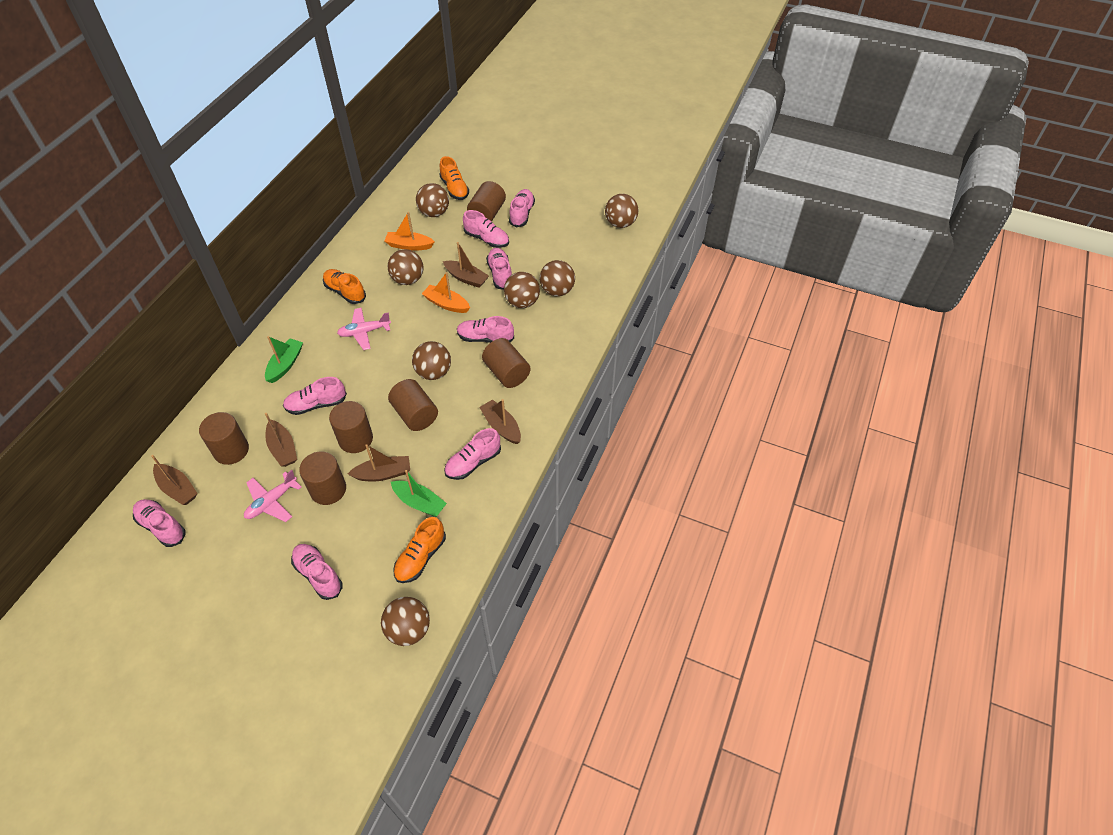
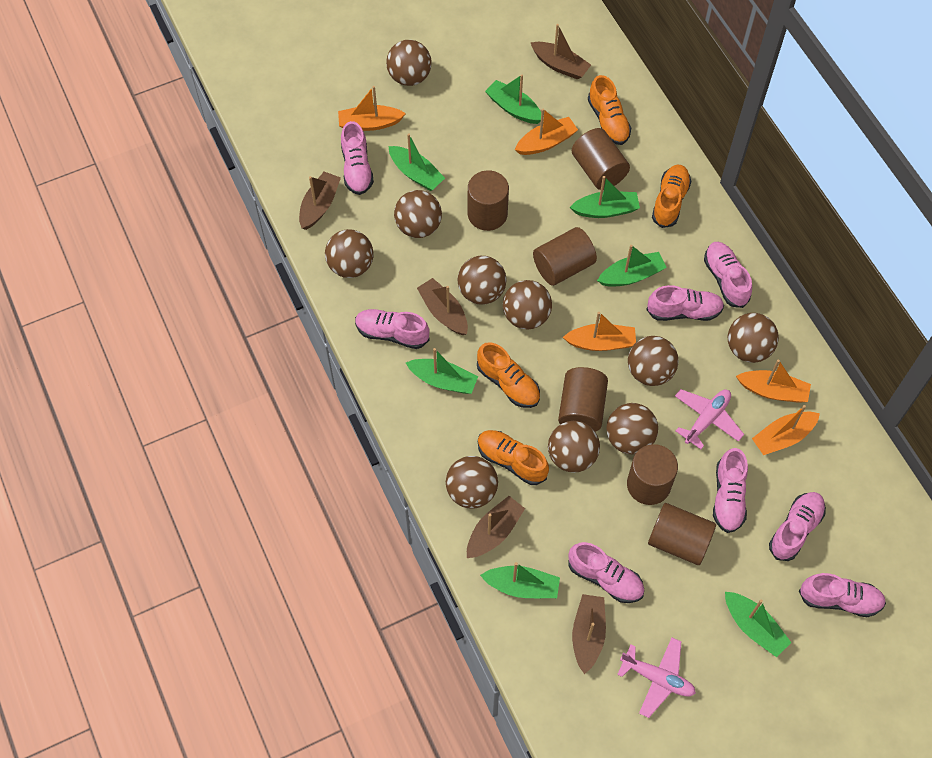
brown ball: [381,597,430,646] [388,249,424,285] [412,341,451,380] [416,183,449,217] [504,272,540,308] [539,260,575,296] [605,194,638,228] = 7 -> [325,229,374,278] [386,40,432,86] [394,190,442,238] [446,456,498,509] [458,256,506,305] [503,280,552,330] [548,421,600,473] [606,403,658,455] [628,336,679,386] [728,313,779,363] = 10
green boat: [265,336,303,383] [391,470,447,517] = 2 -> [389,134,445,191] [406,348,478,394] [480,562,560,598] [485,75,541,124] [570,176,640,218] [597,245,667,287] [725,592,791,657] = 7
orange boat: [385,212,435,251] [422,272,470,313] = 2 -> [338,86,406,131] [515,109,578,155] [563,312,636,351] [736,359,811,403] [752,405,820,455] = 5
orange shoe: [323,269,366,304] [393,517,446,583] [439,156,469,200] = 3 -> [477,342,540,408] [478,430,549,485] [588,75,631,145] [652,165,691,228] = 4

